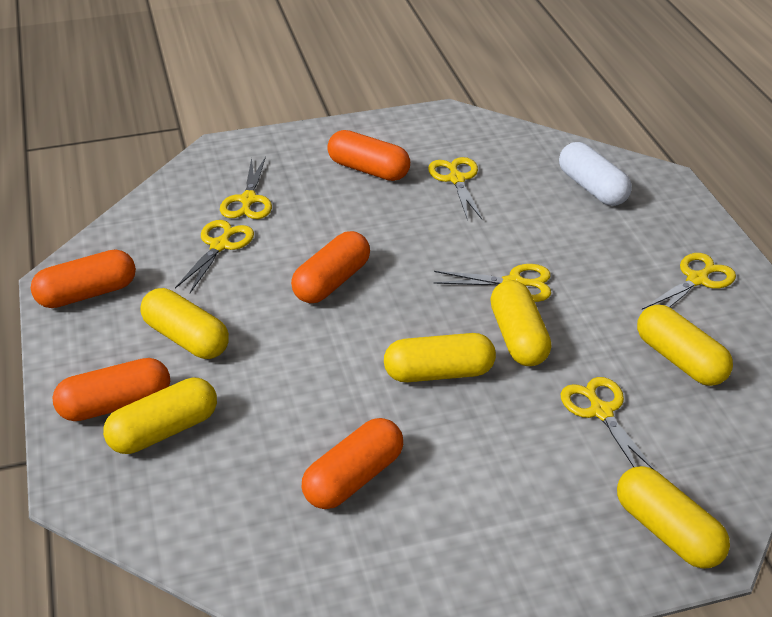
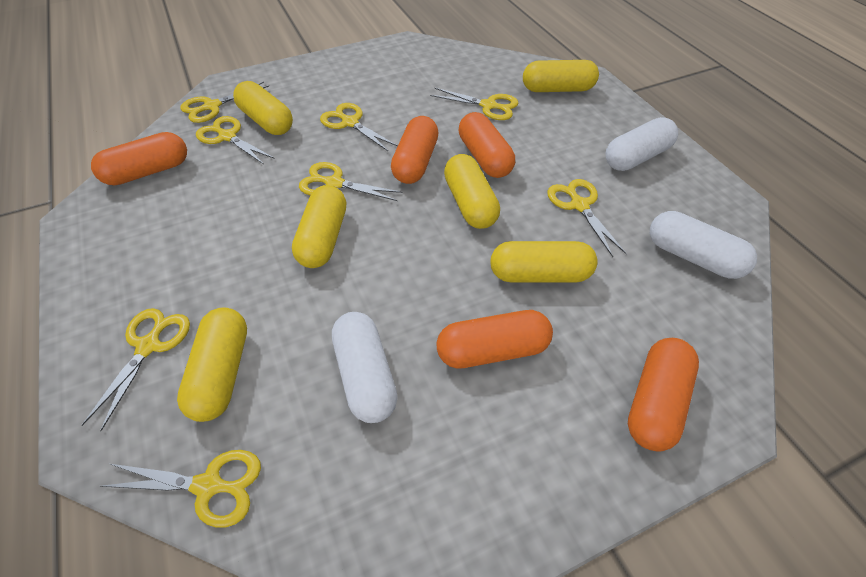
white capsule: [559,142,632,206] = 1 -> [332,312,398,423] [605,117,678,171] [650,211,757,279] = 3
yellow scissors: [175,220,254,293] [220,156,272,219] [428,157,482,221] [433,264,551,302] [561,377,656,471] [642,253,736,309] = 6 -> [81,308,190,431] [100,450,261,528] [180,81,269,123] [196,116,275,164] [299,162,403,201] [320,103,398,151] [430,88,519,120] [547,179,627,257] = 8

